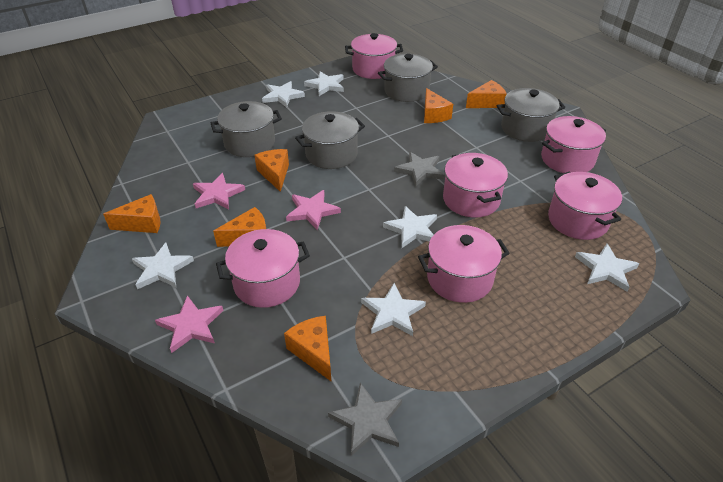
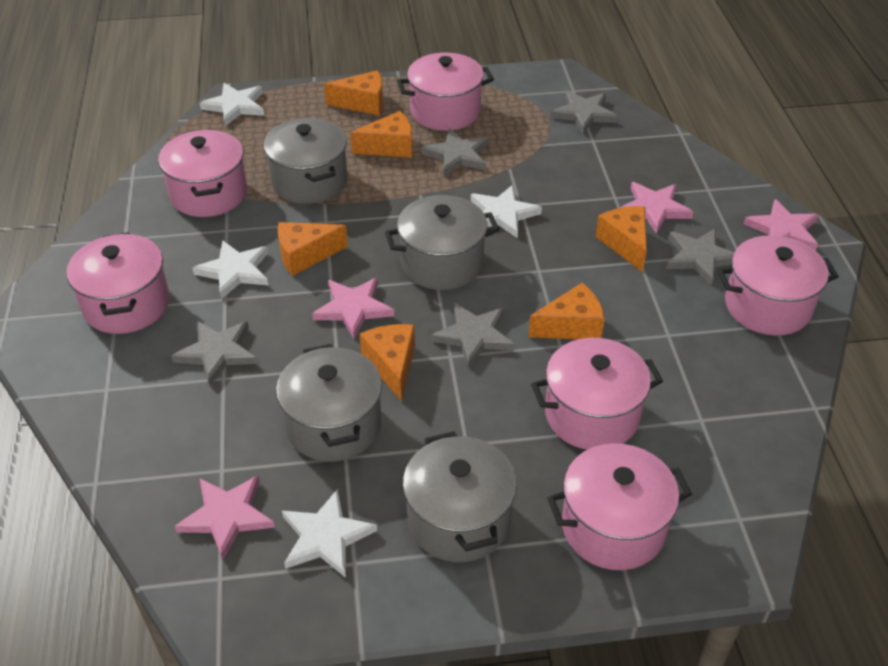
grey star: [328,383,402,456] [394,152,445,187] = 2 -> [171,321,257,386] [421,128,488,176] [431,303,514,368] [551,90,618,134] [666,229,734,285] = 5
pink star: [155,295,224,353] [193,173,245,210] [286,190,341,230] = 3 -> [175,476,275,560] [312,278,394,339] [620,182,694,234] [744,199,818,251] = 4
white star: [132,243,194,289] [262,81,305,107] [304,71,344,96] [361,283,426,336] [383,206,437,248] [575,244,640,292] = 6 -> [192,240,269,299] [200,83,264,126] [282,489,377,578] [471,185,542,239] = 4

